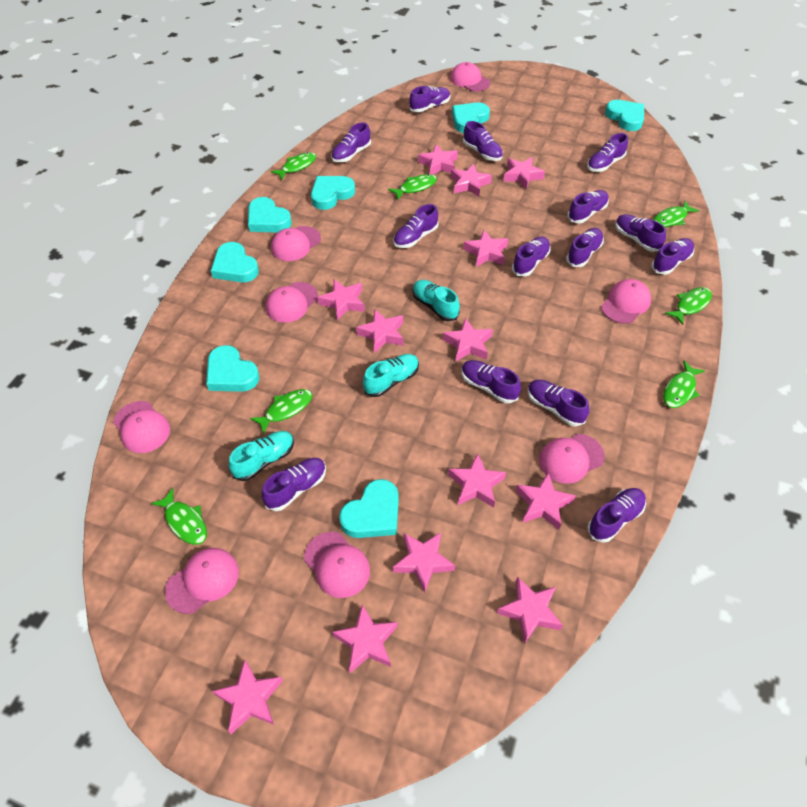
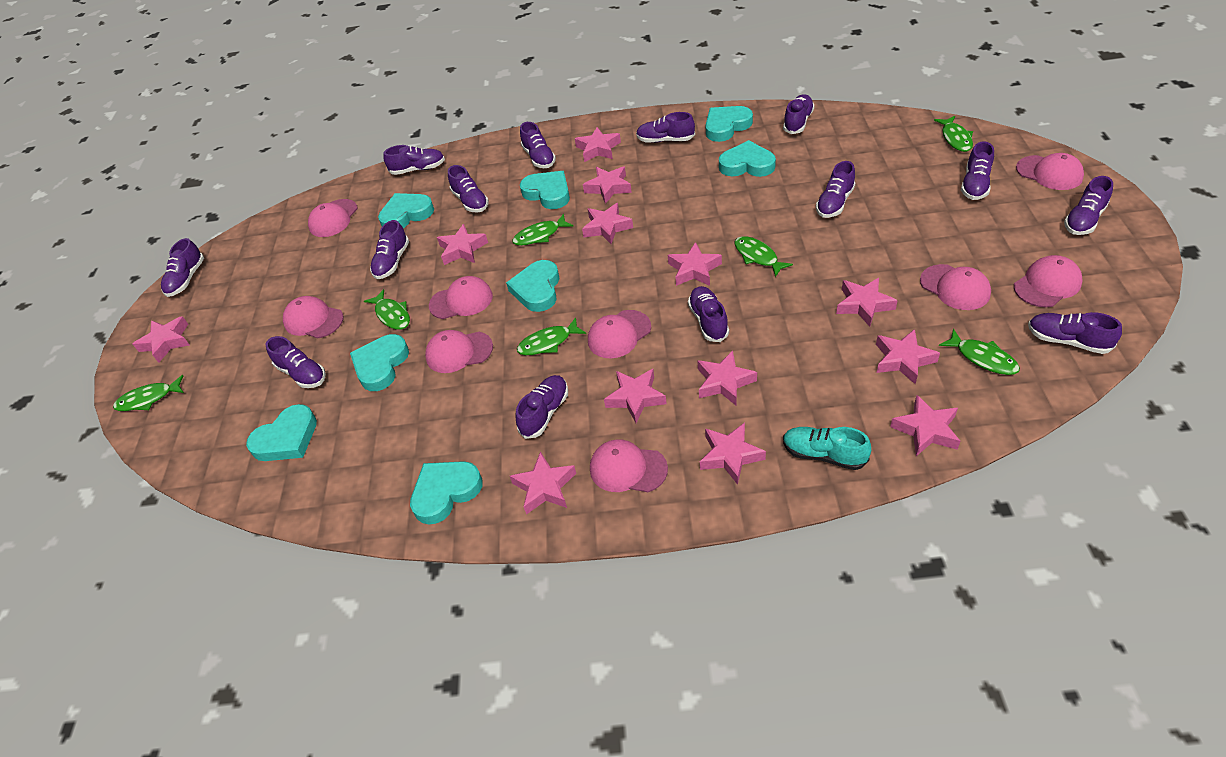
pink cap: [113,401,170,453] [165,548,239,614] [266,282,318,323] [271,226,321,261] [304,532,370,598] [450,62,490,92] [539,434,605,484] [601,279,651,324] = 8 -> [283,296,344,338] [308,199,358,237] [425,330,493,373] [429,276,493,319] [588,310,651,359] [590,439,668,492] [920,264,991,310] [1014,255,1083,307] [1016,153,1084,190] = 9
turquoise heart: [206,345,260,392] [211,242,259,282] [248,197,292,232] [311,176,355,210] [339,479,399,538] [452,102,490,133] [605,100,644,131] = 7 -> [246,404,317,461] [350,334,409,391] [378,193,434,228] [410,461,483,524] [506,260,560,312] [520,171,570,209] [705,106,753,142] [719,140,776,177] = 8
turquoise shoe: [229,431,294,481] [363,354,419,397] [413,280,460,321] = 3 -> [783,427,871,470] = 1

